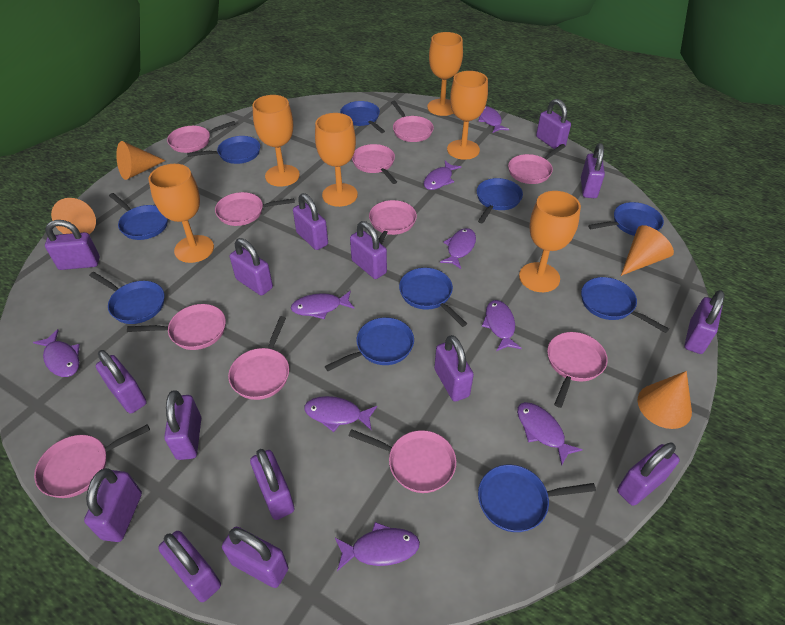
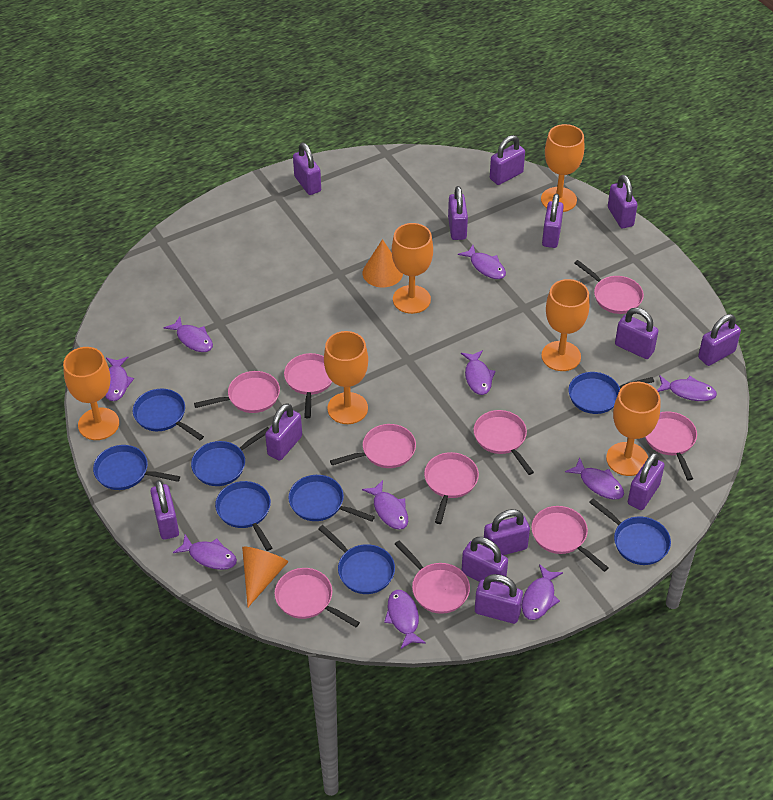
blue pan: [89,272,164,324] [109,193,168,240] [187,136,260,164] [325,317,414,371] [340,101,385,133] [399,268,467,327] [477,178,523,223] [478,465,596,532] [581,277,669,333] [588,202,664,236] = 10 -> [93,445,180,490] [133,389,204,440] [191,427,269,486] [215,481,272,551] [288,475,375,522] [318,525,395,594] [569,372,654,414] [589,499,671,565] = 8
orange cone: [51,198,96,234] [116,141,166,180] [621,225,674,276] [637,371,692,429] = 4 -> [242,547,288,607] [362,239,403,288] = 2
pink pan: [34,424,150,498] [127,304,226,350] [167,121,236,153] [215,192,295,226] [228,316,289,400] [349,429,456,493] [352,144,397,184] [369,200,417,244] [391,101,434,142] [508,144,566,184] [547,332,608,408] = 11 -> [194,371,280,413] [274,568,360,627] [284,353,332,418] [330,424,416,468] [395,540,470,614] [424,452,479,524] [474,410,534,475] [531,506,609,572] [574,260,644,314] [645,411,697,481] = 10
purple fish: [33,329,80,377] [291,291,355,319] [304,396,377,432] [335,522,420,571] [424,161,461,190] [440,228,476,269] [478,106,509,133] [482,300,522,351] [517,402,583,465] = 9 -> [105,357,134,401] [164,316,213,352] [173,534,237,570] [362,480,408,530] [384,590,426,649] [458,245,506,279] [461,350,496,395] [522,564,563,620] [565,458,624,500] [657,375,717,401] = 10
purple padlock: [45,220,100,270] [84,468,142,542] [96,350,147,414] [158,531,221,602] [164,390,201,460] [222,527,288,588] [230,238,273,296] [250,449,294,520] [293,193,328,250] [350,221,387,279] [434,335,474,402] [536,99,571,149] [581,143,605,198] [617,442,680,506] [684,290,725,354] = 15 -> [150,480,179,540] [265,403,302,461] [293,143,321,195] [448,186,468,240] [462,537,508,584] [475,574,523,624] [483,509,530,555] [490,135,525,185] [542,194,564,248] [608,175,637,228] [615,308,658,359] [628,452,665,510] [698,314,741,366] = 13

